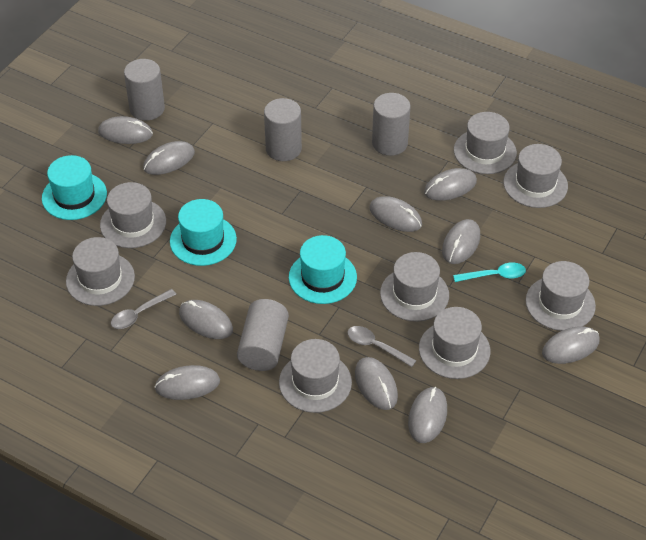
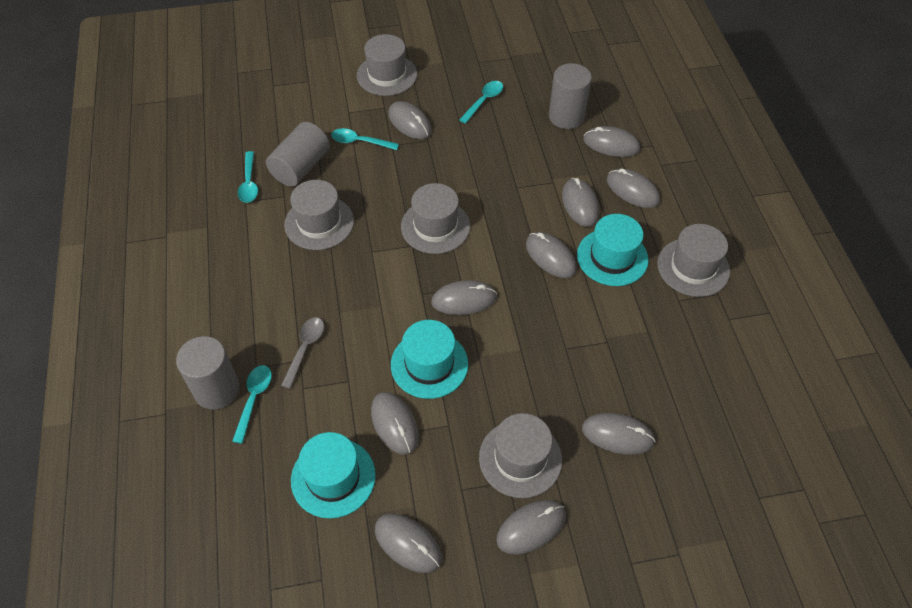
grey cylinder: [124,59,165,121] [237,299,289,371] [264,98,302,161] [372,93,410,156] = 4 -> [176,336,239,409] [266,122,330,187] [549,63,592,129] = 3
grey hat: [66,237,135,306] [100,182,166,248] [279,339,352,413] [380,252,449,322] [419,307,490,379] [454,112,517,174] [503,144,568,208] [526,261,596,331] = 8 -> [284,180,354,250] [357,34,417,96] [401,183,470,254] [479,413,562,498] [657,224,730,297] = 5
grey spoon: [111,289,177,329] [347,326,416,367] = 2 -> [281,317,324,389] = 1
turquoise spoon: [453,262,526,282] = 1 -> [232,365,272,444] [238,151,258,203] [331,128,399,150] [459,81,503,124] = 4

